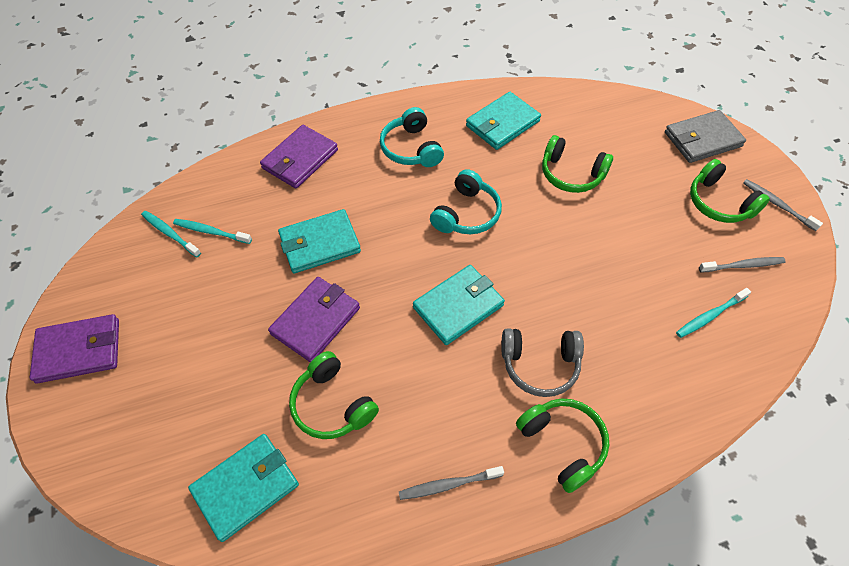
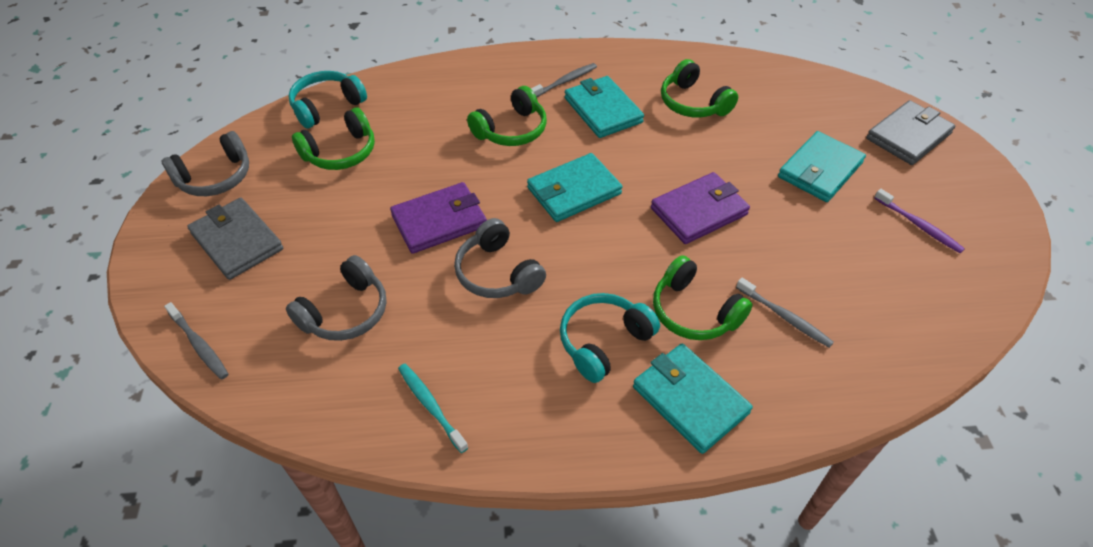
grey headphones: [501,328,584,397] = 1 -> [161,131,249,196] [286,255,387,341] [454,218,546,298] = 3
grey wallet: [665,110,746,163] = 1 -> [187,198,283,280] [866,100,955,165] = 2
purple toothbrush: none = 0 -> [874,189,965,253] = 1
purple wallet: [30,314,119,384] [260,125,338,188] [268,277,360,362] = 3 -> [390,182,487,254] [651,172,750,244] = 2
turquoise toothbrush: [141,211,201,257] [173,219,252,244] [676,288,751,338] = 3 -> [398,364,469,453] = 1

